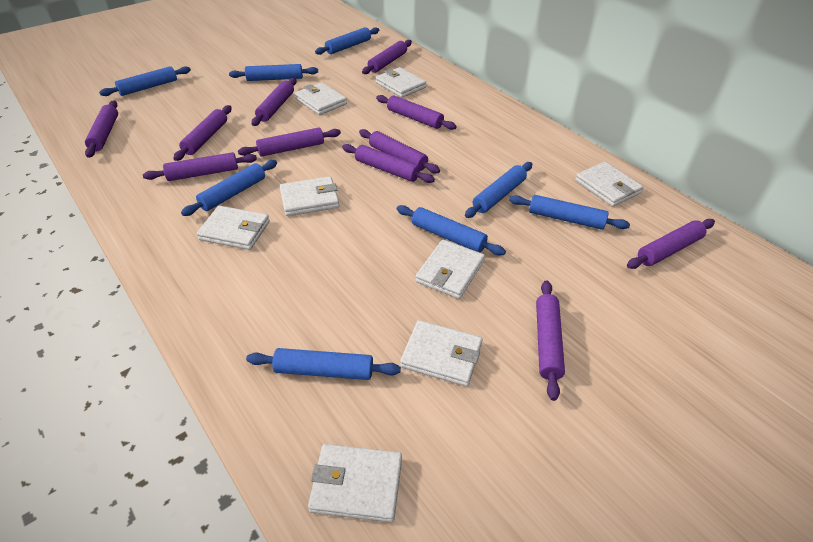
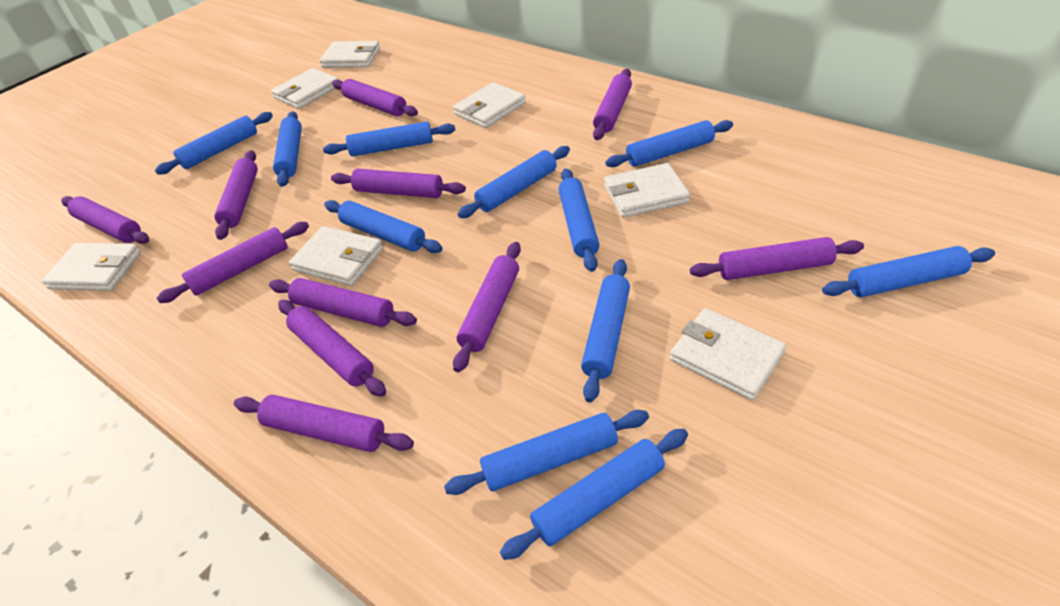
blue rolling pin: [99,66,191,96] [181,160,277,216] [229,64,318,81] [246,348,401,380] [315,27,379,55] [396,205,506,255] [465,162,532,218] [509,195,630,230] = 8 -> [155,112,273,174] [273,111,302,187] [323,122,455,156] [324,200,442,253] [444,410,649,495] [458,146,570,218] [500,429,688,560] [558,168,599,272] [581,259,630,402] [605,120,733,167] [822,246,995,297] = 11
white wallet: [197,206,270,250] [280,176,339,216] [294,82,347,115] [308,444,402,523] [375,67,426,98] [400,320,482,387] [416,240,485,299] [575,162,643,207] = 8 -> [42,243,141,291] [271,68,339,109] [289,226,383,286] [319,41,380,68] [453,82,526,128] [604,163,690,218] [670,308,787,401] = 7

